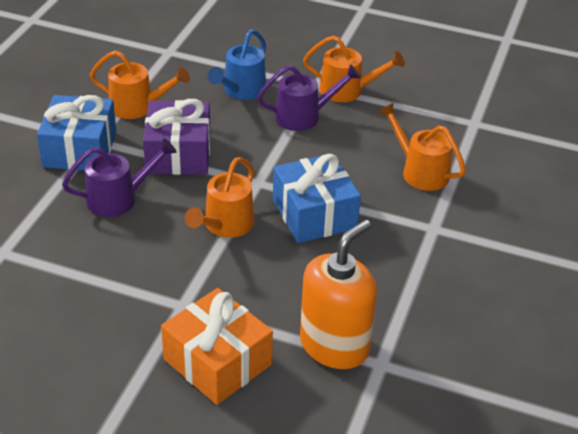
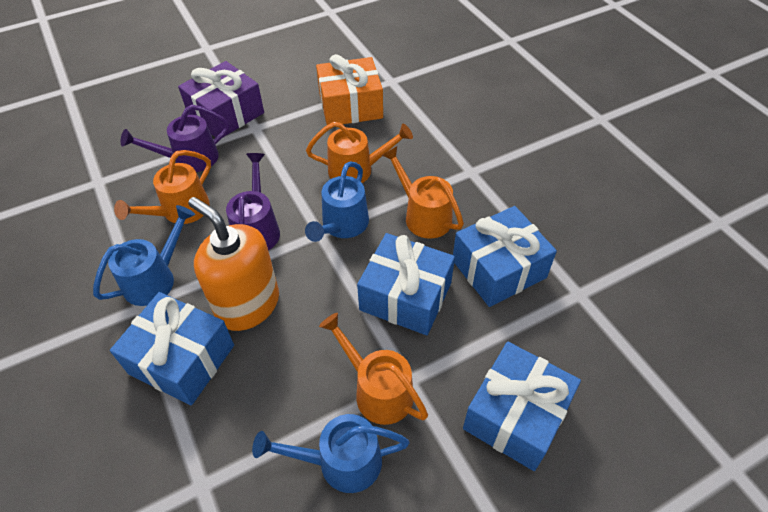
blue gift: [37,95,116,170] [273,153,361,243] = 2 -> [110,292,234,405] [357,233,455,335] [453,206,557,307] [463,342,581,471] = 4
blue watering can: [208,29,266,100] = 1 -> [93,205,195,306] [252,414,410,493] [305,161,369,242] = 3

